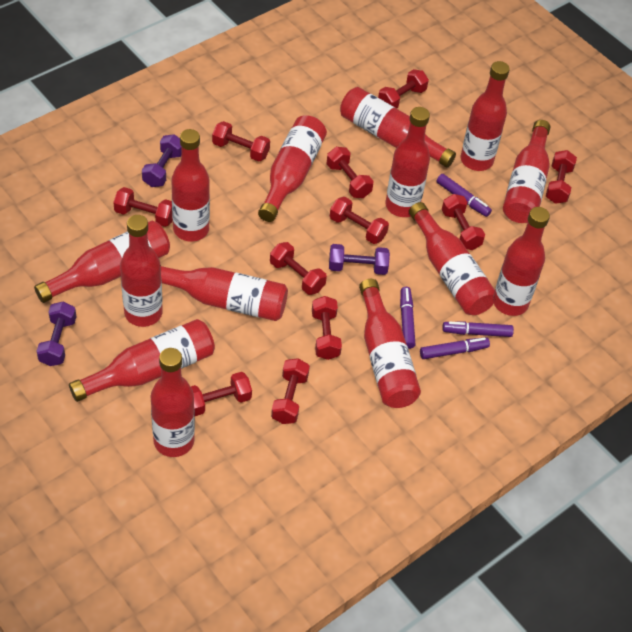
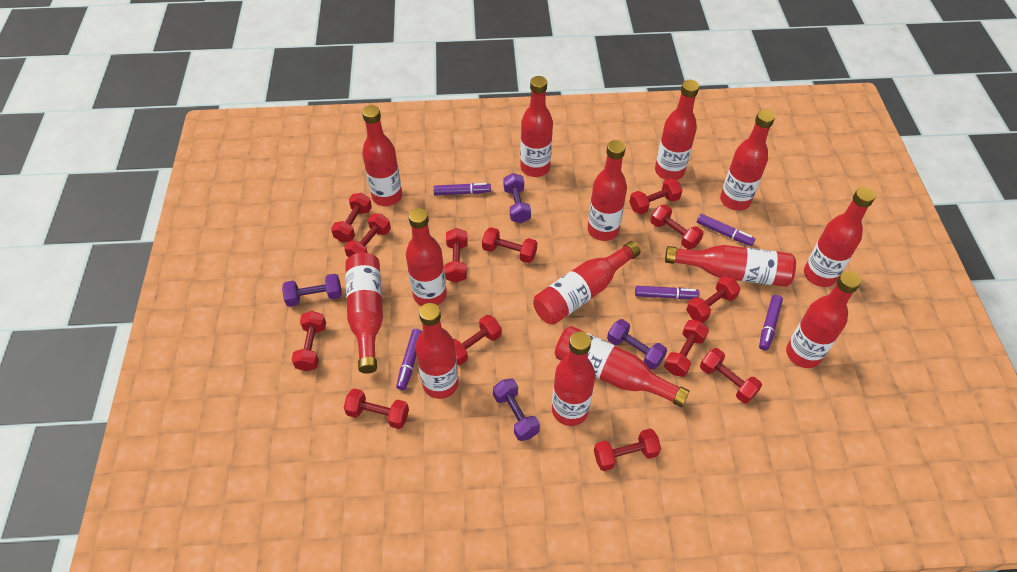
purple dumbbell: [37,302,76,366] [142,134,181,187] [329,244,390,275] = 3 -> [282,274,342,307] [493,378,540,441] [503,173,531,223] [607,319,667,370] = 4
purple marker: [400,287,416,349] [420,337,490,359] [436,174,492,217] [442,321,514,337] = 4 -> [396,329,422,390] [433,183,491,195] [635,286,700,299] [697,214,755,246] [759,295,783,351] = 5
red dumbbell: [113,187,173,227] [191,372,252,416] [212,121,270,162] [270,242,327,295] [271,358,310,424] [312,296,342,360] [327,147,373,198] [330,197,389,244] [378,69,429,109] [442,194,485,250] [546,150,577,204] = 11 -> [291,311,326,371] [331,193,372,243] [344,214,391,257] [344,389,409,429] [444,228,468,283] [453,315,502,365] [482,227,537,263] [594,429,661,471] [629,178,682,214] [650,205,704,249] [664,320,709,377] [686,276,741,323] [700,348,762,403] = 13

